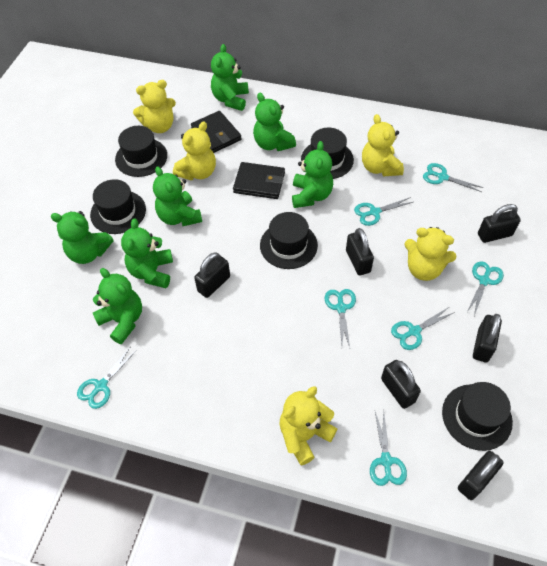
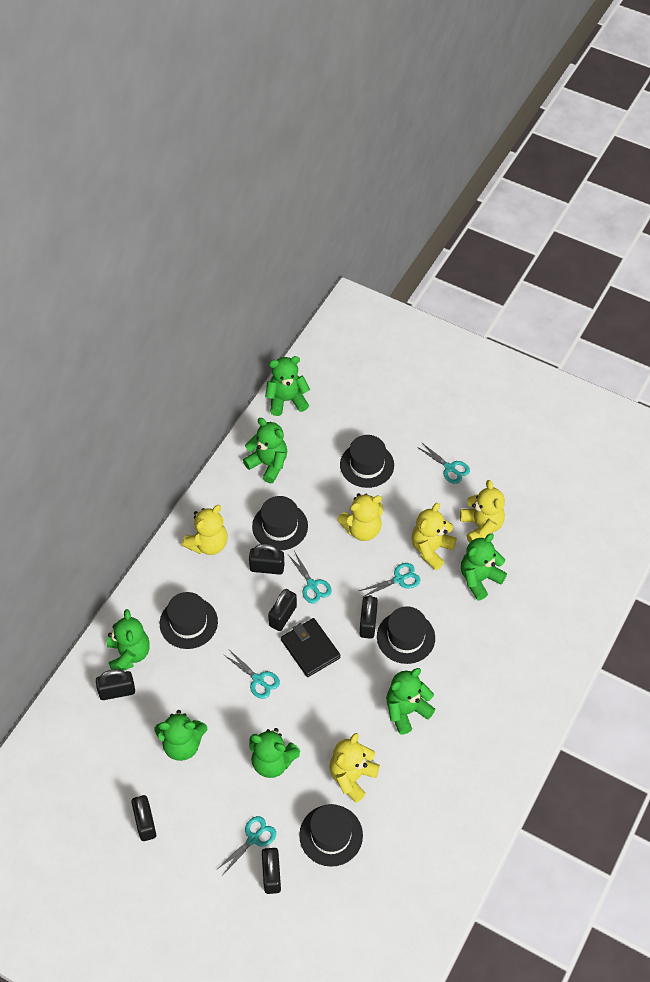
black wallet: [191,111,242,153] [233,162,285,199] = 2 -> [281,618,341,677] = 1
turquoise scissors: [77,346,137,409] [325,289,356,347] [354,197,413,226] [370,411,407,486] [391,307,455,350] [423,163,484,192] [467,261,504,316] = 7 -> [216,816,276,874] [224,651,280,699] [288,551,332,604] [359,563,420,597] [417,442,470,484] = 5

